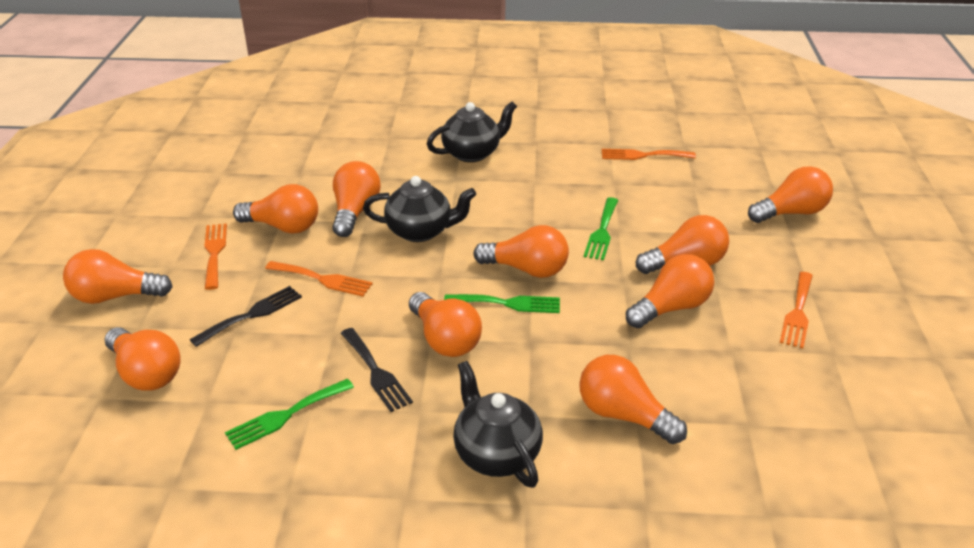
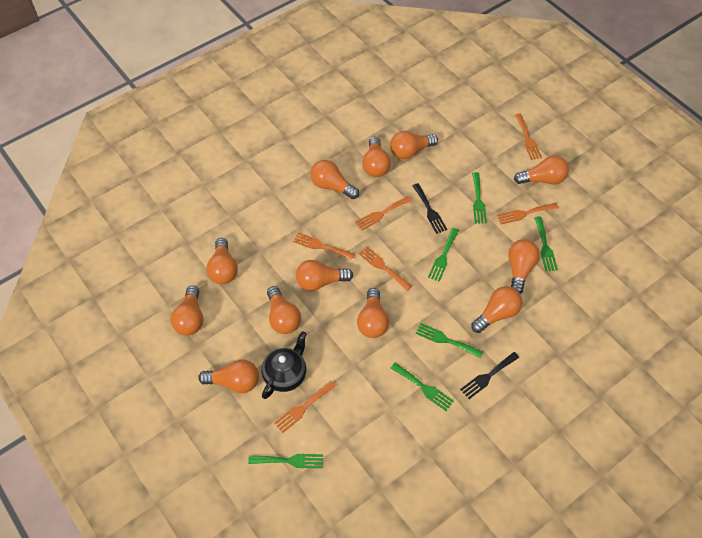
black teapot: [363,176,476,242] [427,102,517,162] [453,361,543,488] = 3 -> [262,331,306,399] = 1
green fork: [225,378,354,450] [444,294,560,313] [584,197,618,260] = 3 -> [248,454,323,468] [391,363,454,411] [416,323,483,358] [428,228,459,282] [472,172,487,224] [534,216,558,271] = 6
orange fork: [204,223,227,290] [265,261,373,297] [602,149,696,160] [780,272,813,348] = 4 -> [274,381,336,433] [293,232,355,260] [355,196,412,231] [358,246,412,291] [497,203,559,224] [515,113,542,160] = 6
orange light bulb: [63,249,173,304] [104,327,181,390] [233,184,318,234] [332,161,381,237] [409,292,482,357] [473,225,569,278] [579,355,687,444] [626,254,714,328] [636,215,729,274] [748,166,833,223] = 10 -> [171,285,203,336] [198,360,259,393] [206,238,238,284] [267,286,301,334] [296,260,353,291] [310,160,359,199] [357,288,389,338] [362,136,391,177] [390,131,438,159] [471,286,522,333] [508,239,540,294] [514,156,569,184] = 12

